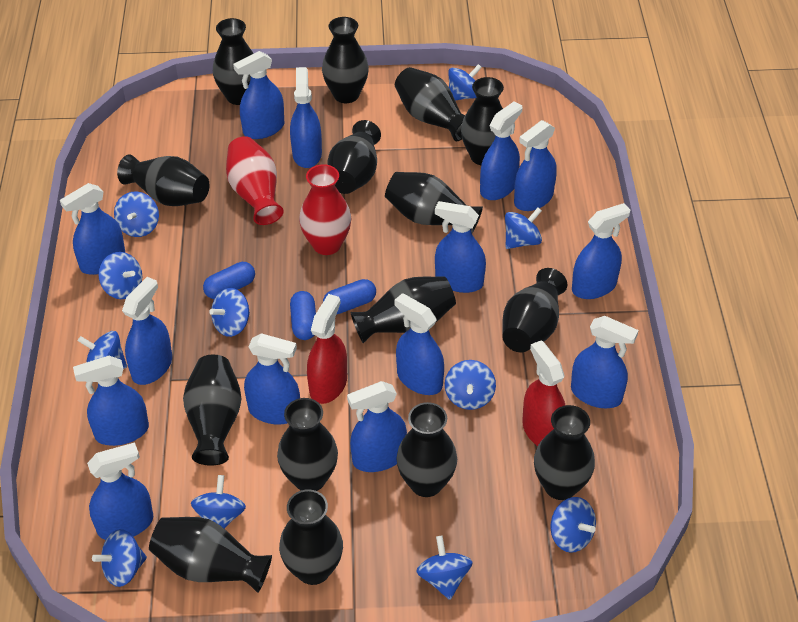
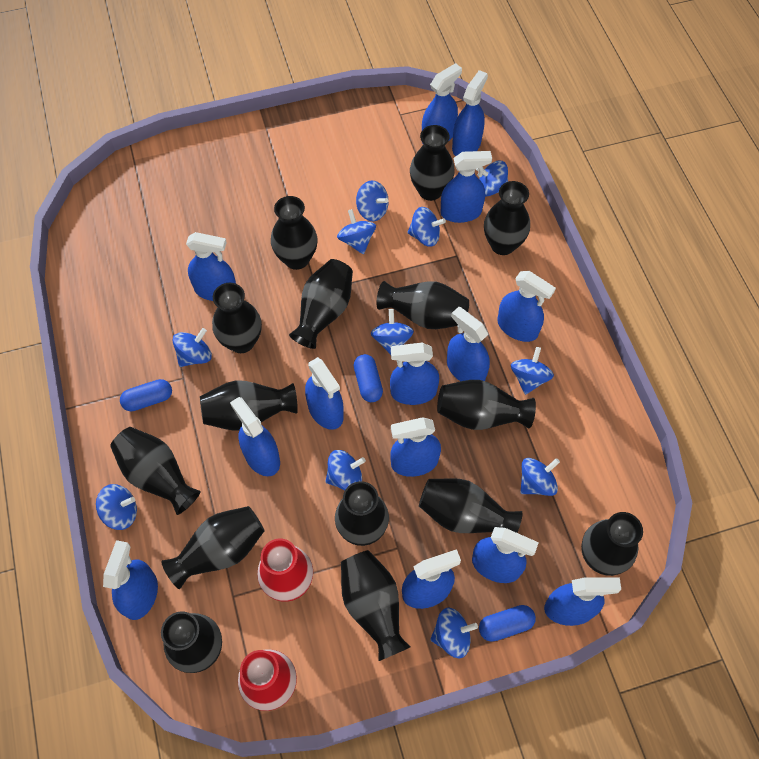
red spray bottle: [307,294,347,404] [522,340,566,446] = 2 -> none = 0

